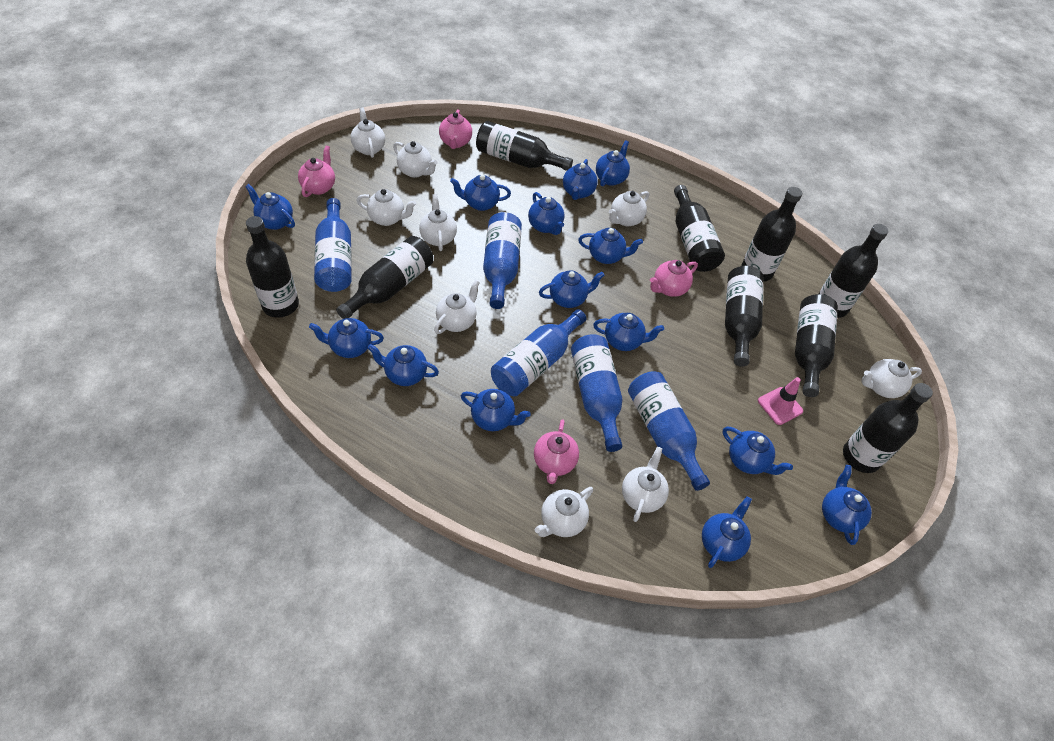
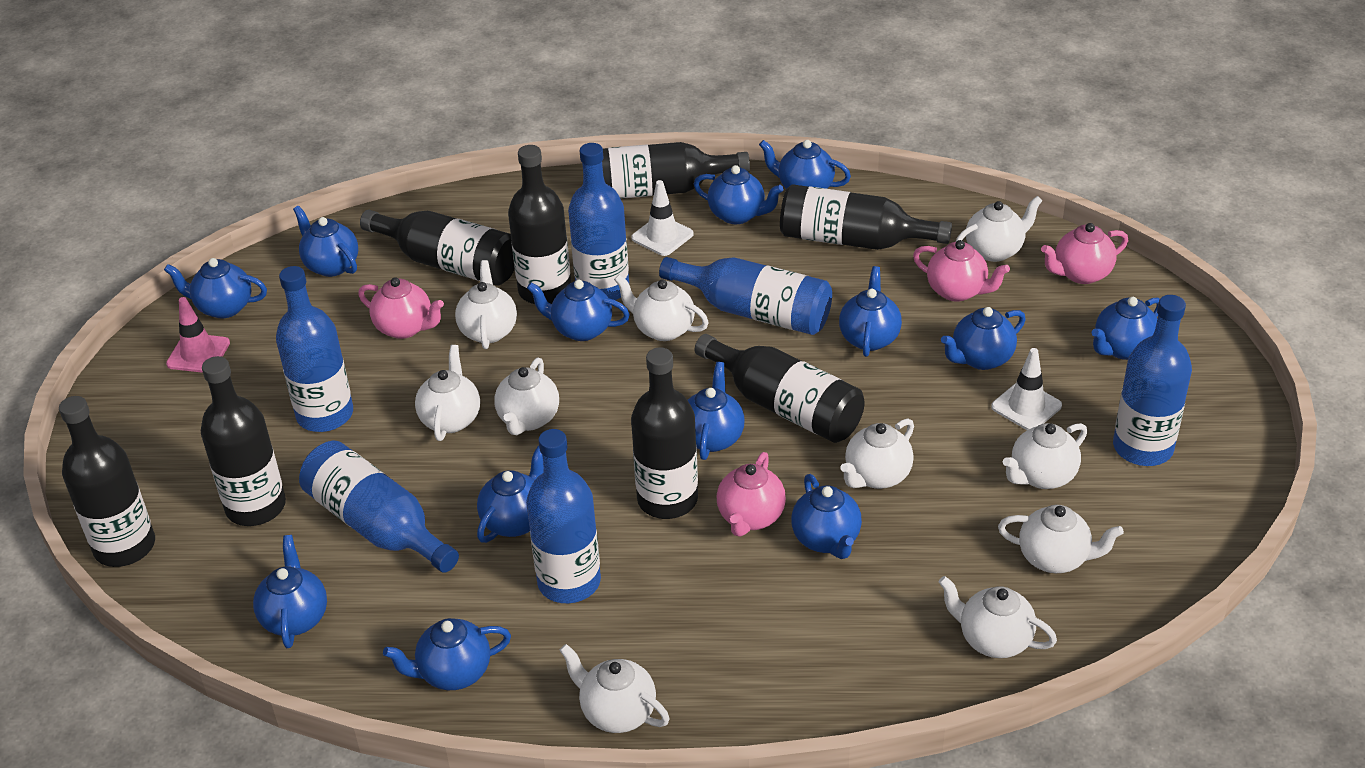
black bottle: [246,216,299,318] [336,236,433,319] [476,121,573,171] [674,185,725,272] [725,266,764,367] [741,187,802,282] [795,294,838,397] [819,224,888,318] [843,383,933,473] = 9 -> [59,396,155,567] [201,356,286,526] [360,210,515,286] [508,145,571,304] [602,142,750,199] [631,347,698,519] [695,334,865,443] [780,184,952,250] = 8
blue bottle: [314,198,352,292] [483,212,522,309] [491,309,586,396] [571,334,622,452] [628,371,710,491] = 5 -> [276,266,353,432] [299,441,459,573] [526,429,601,603] [568,143,629,300] [659,257,832,335] [1113,295,1192,466] = 6
blue teapot: [245,184,295,230] [309,318,384,358] [367,344,439,386] [450,174,511,211] [461,389,531,431] [528,192,565,235] [539,270,604,308] [563,159,598,200] [578,228,643,264] [593,313,664,351] [596,140,630,186] [702,496,752,568] [723,427,793,475] [822,465,872,545] = 14 -> [164,258,267,318] [253,535,327,648] [293,206,358,277] [383,618,511,690] [477,446,544,543] [527,280,630,341] [688,362,745,460] [694,165,784,224] [759,140,851,189] [791,474,862,559] [839,266,902,357] [941,307,1026,370] [1092,297,1160,360] = 13
white teapot: [351,107,385,158] [357,189,416,226] [393,141,438,178] [419,194,457,251] [434,280,480,334] [535,487,593,537] [609,191,649,226] [622,447,669,522] [861,359,922,398] = 9 -> [415,345,480,441] [455,260,517,349] [494,357,559,435] [560,644,670,733] [614,274,709,341] [840,419,914,489] [938,576,1057,658] [956,196,1043,262] [998,505,1124,573] [1003,423,1087,489] = 10
white traffic cone: none = 0 -> [631,180,694,256] [991,348,1062,430] = 2

